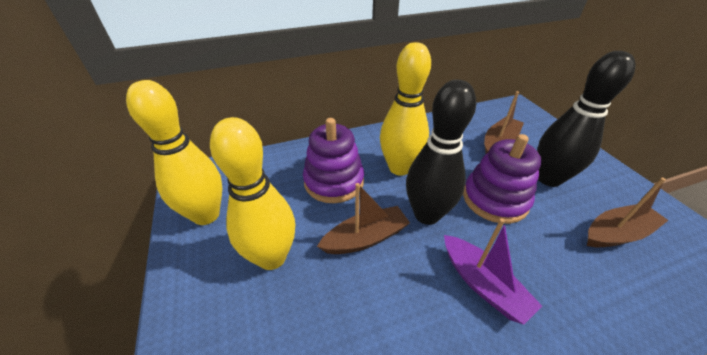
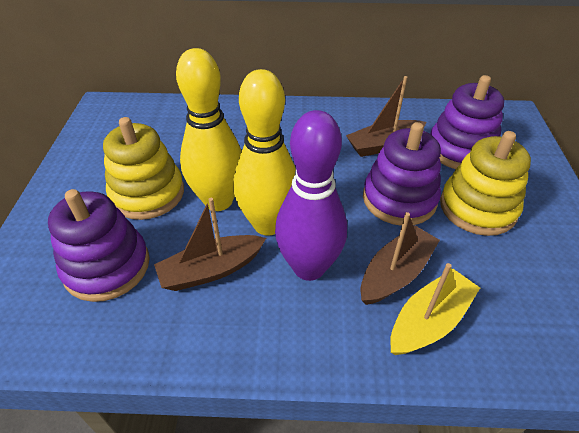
black bowling pin: [406,80,477,225] [537,51,635,187] = 2 -> none = 0
purple boat: [444,218,542,325] = 1 -> none = 0
purple bowling pin: none = 0 -> [275,110,347,281] = 1
purple stacking toy: [303,118,364,203] [463,134,541,224] = 2 -> [48,189,150,302] [363,122,441,226] [430,75,504,169] = 3
yellow boat: none = 0 -> [390,263,480,355] = 1
yellow bowling pin: [126,80,222,225] [210,117,295,270] [380,42,431,176] = 3 -> [176,48,242,211] [233,69,296,236] = 2
yellow stacking toy: none = 0 -> [103,117,184,220] [440,131,531,236] = 2

